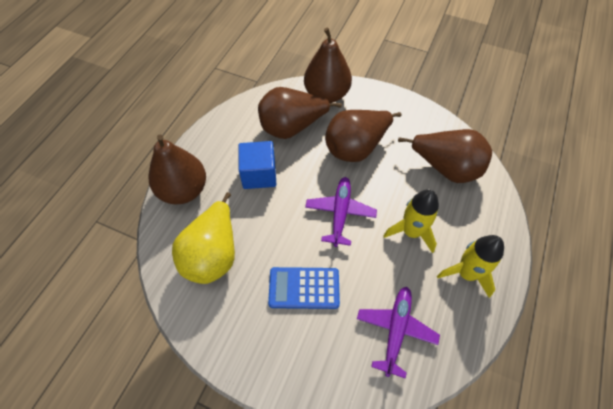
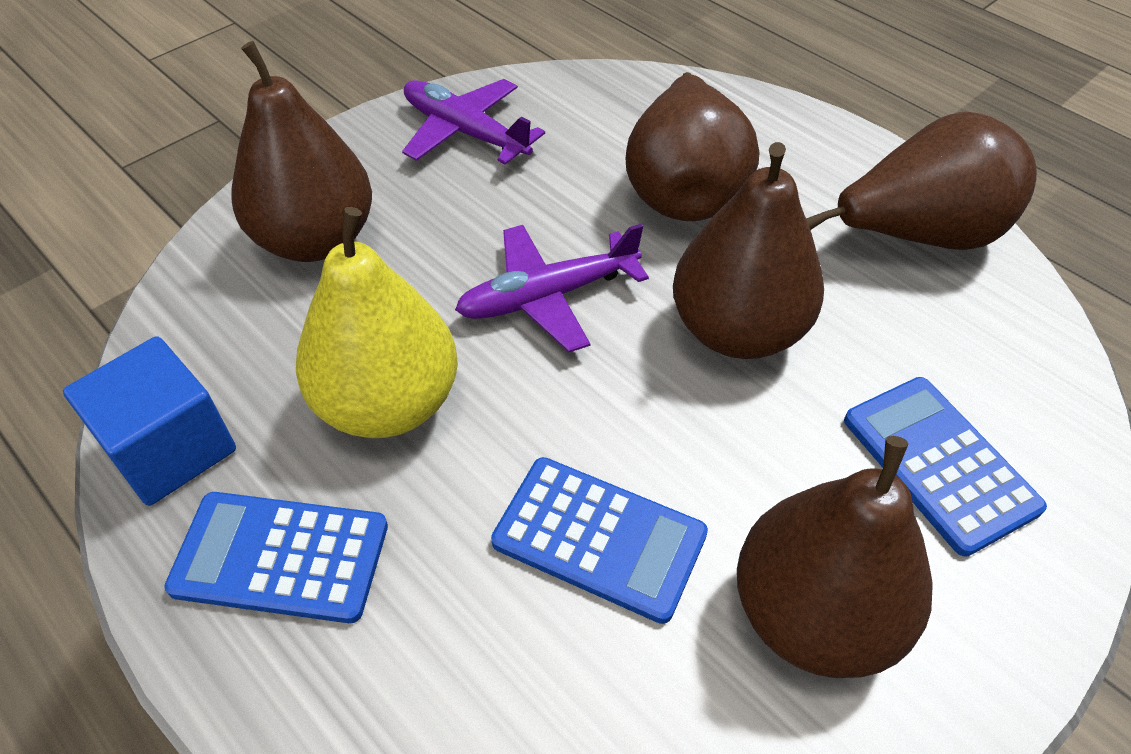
blue calculator: [268,267,340,309] = 1 -> [164,492,388,623] [491,457,708,624] [844,377,1047,557] = 3
yellow rocket: [384,189,439,253] [437,235,504,298] = 2 -> none = 0

